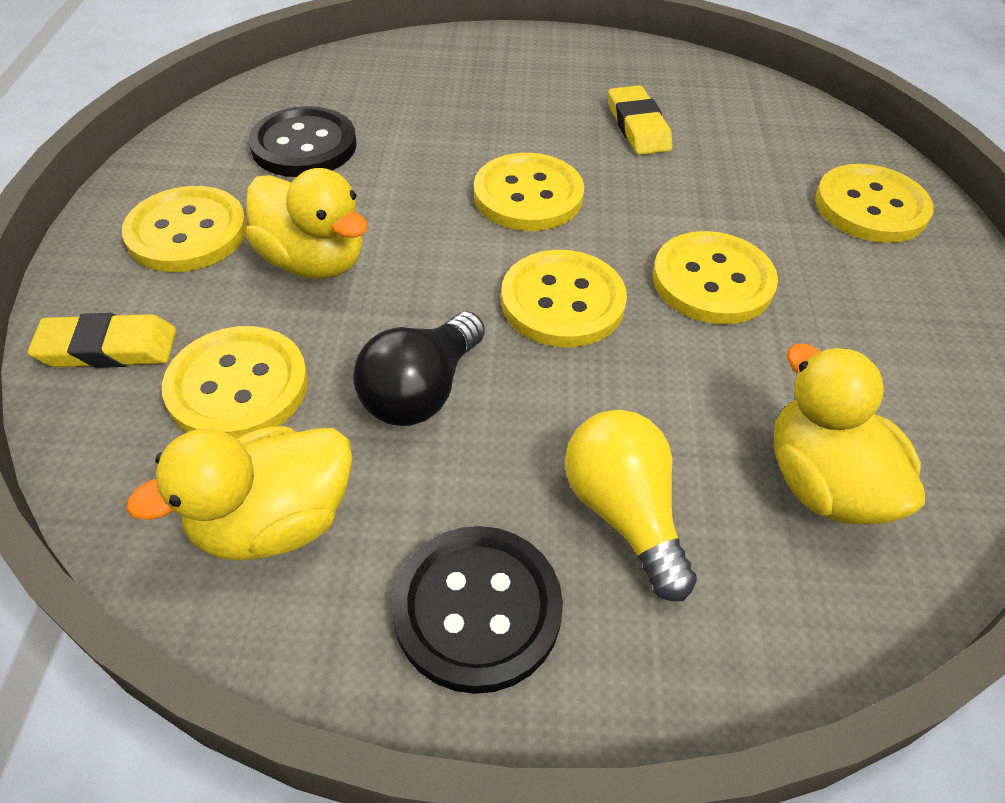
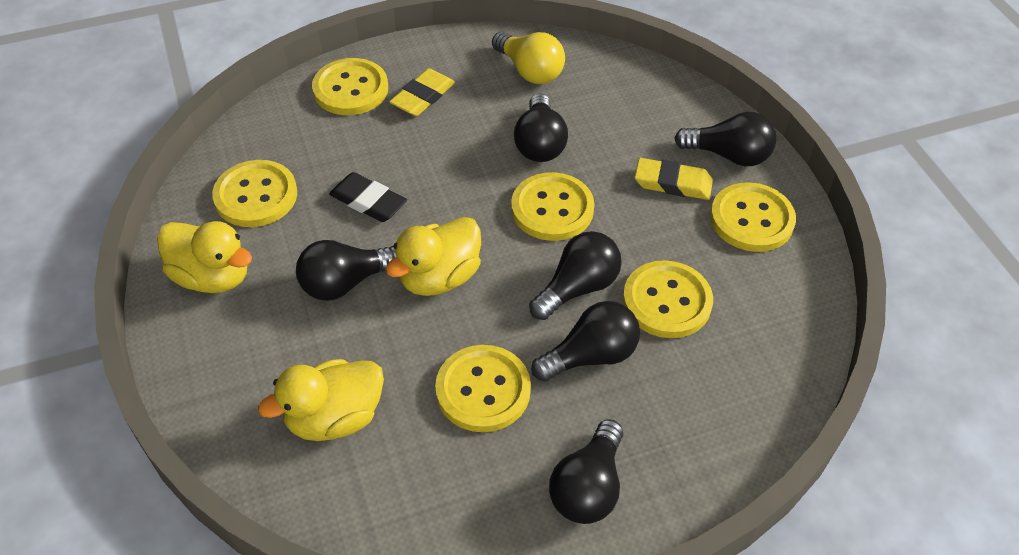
black button: [249,106,357,177] [392,526,563,694] = 2 -> none = 0
black eraser: none = 0 -> [329,172,407,222] = 1
black light bulb: [353,312,485,426] = 1 -> [296,240,397,301] [514,94,568,162] [529,231,622,320] [531,301,640,382] [549,419,623,524] [674,112,776,166] = 6

